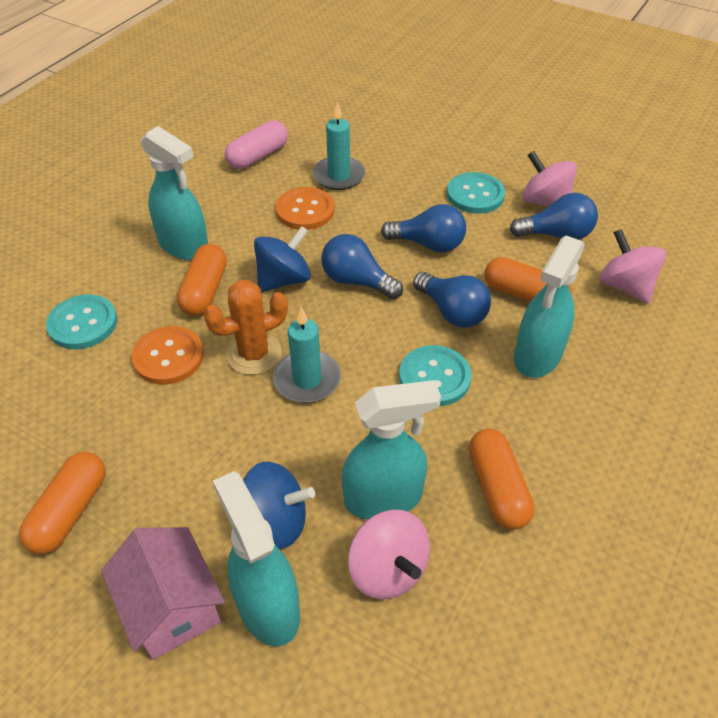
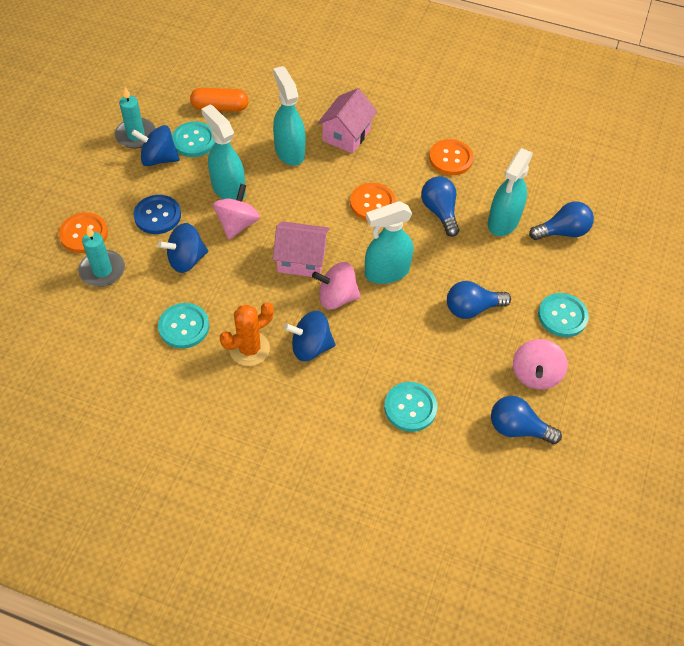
blue button: none = 0 -> [133,195,181,234] = 1
blue spinning top: [243,461,315,549] [254,226,311,293] = 2 -> [131,125,180,166] [158,223,208,273] [284,311,336,361] = 3
orange button: [131,326,204,385] [276,187,335,230] = 2 -> [59,212,108,253] [350,183,396,221] [429,139,474,175] = 3
orange capsule: [19,451,106,554] [177,244,227,316] [469,429,534,530] [484,257,572,302] = 4 -> [190,88,248,112] = 1
pink capsule: [225,120,288,169] = 1 -> none = 0
pink house: [101,527,225,660] = 1 -> [273,221,330,277] [318,88,377,154] = 2
turquoise button: [46,295,117,349] [399,345,471,406] [447,172,505,214] = 3 -> [158,303,209,349] [172,121,216,157] [384,382,437,432] [538,293,589,337] = 4

